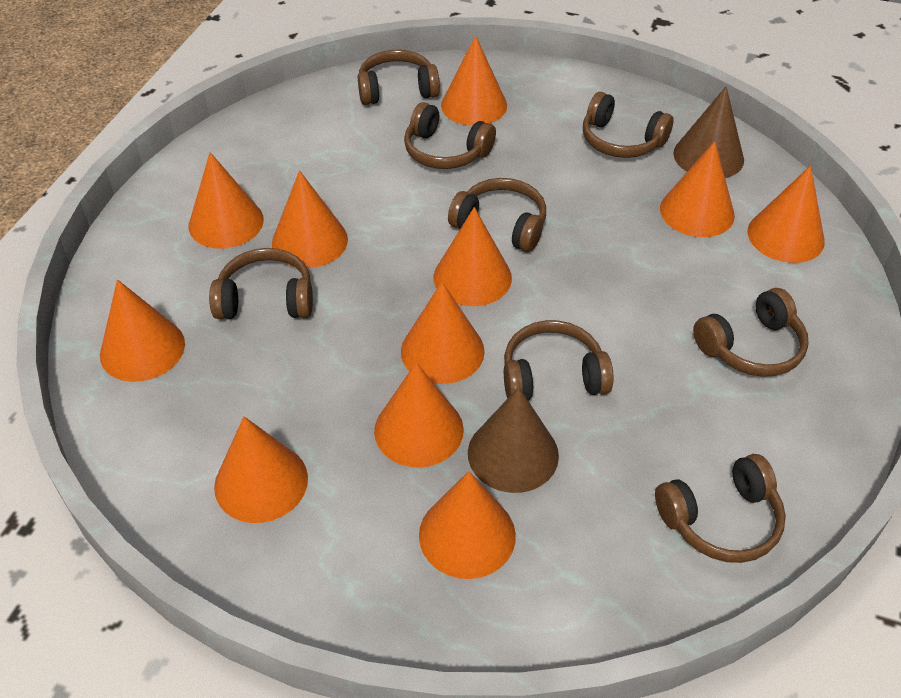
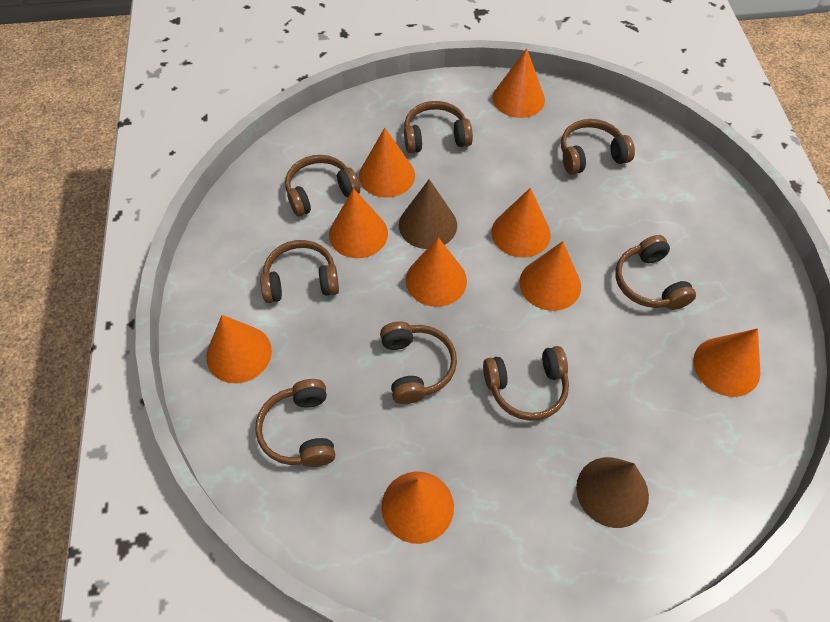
orange cone: [100,279,185,382] [189,152,264,249] [214,416,308,523] [272,170,348,268] [374,362,464,468] [401,282,485,384] [419,471,516,579] [434,207,512,306] [441,36,507,126] [660,141,735,237] [748,166,825,263] = 11 -> [206,315,272,383] [329,188,388,258] [359,128,415,198] [381,472,454,544] [406,237,467,307] [492,188,551,258] [493,48,545,118] [519,241,581,311] [693,328,760,397] = 9

